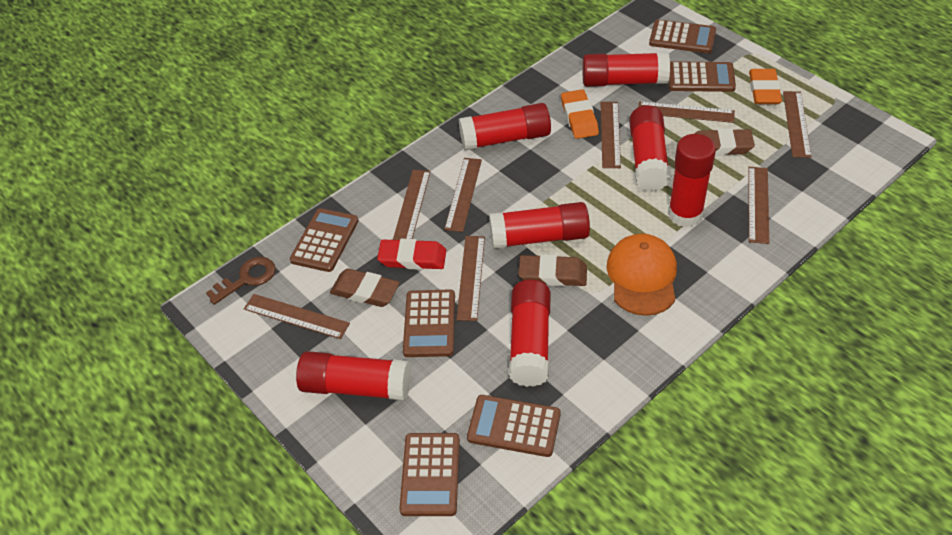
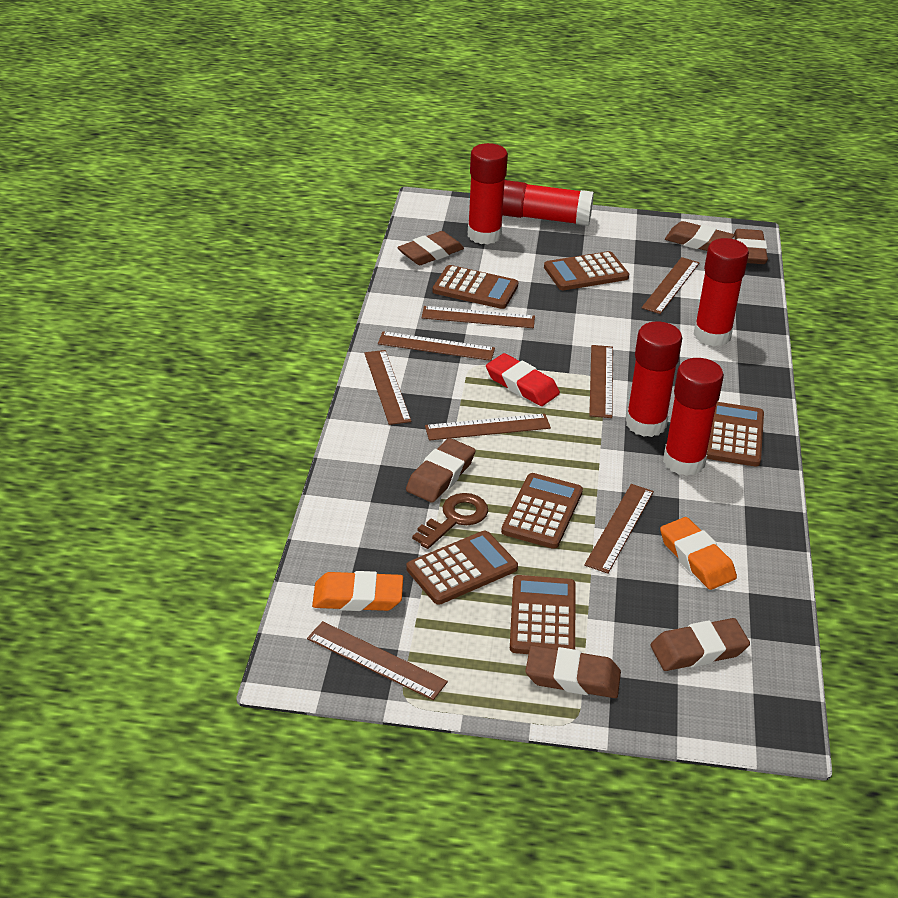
brown eraser: [330,269,400,307] [518,254,587,286] [694,128,755,156] = 3 -> [397,231,464,265] [406,438,476,503] [525,645,621,698] [651,618,750,671] [665,221,734,251] [734,229,768,264] = 6
orange cap: [606,234,677,316] = 1 -> none = 0
red glue stick: [296,351,411,401] [459,103,551,150] [489,202,590,249] [509,280,550,387] [582,52,670,87] [629,105,670,192] [668,134,716,227] = 7 -> [468,143,508,244] [502,180,594,226] [626,322,682,437] [663,358,724,476] [694,238,749,346] = 5

